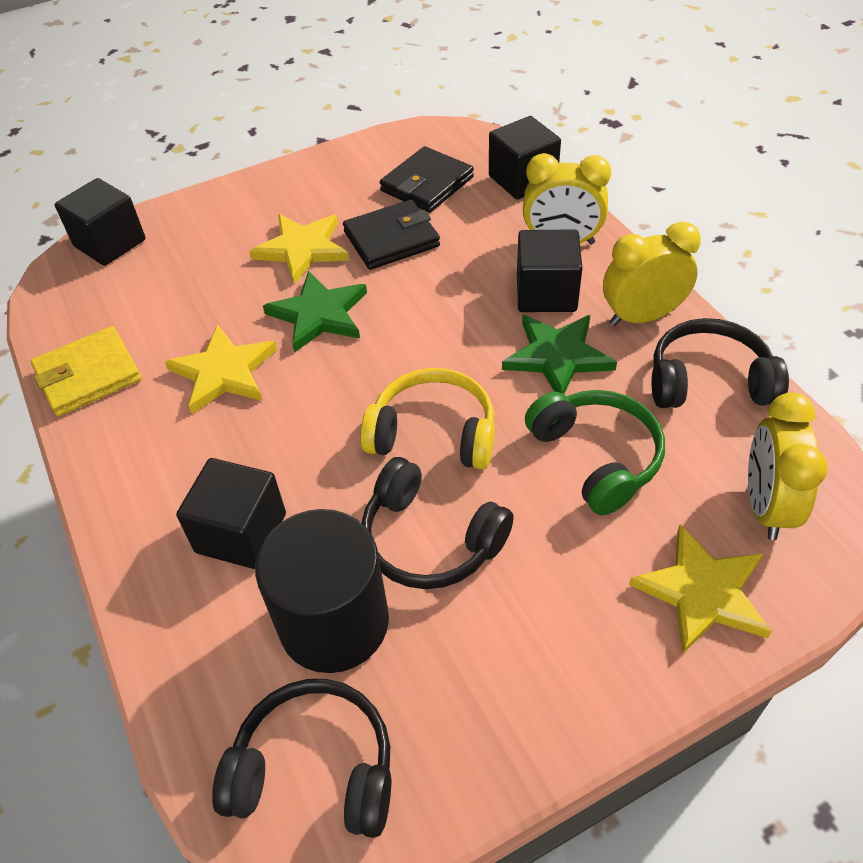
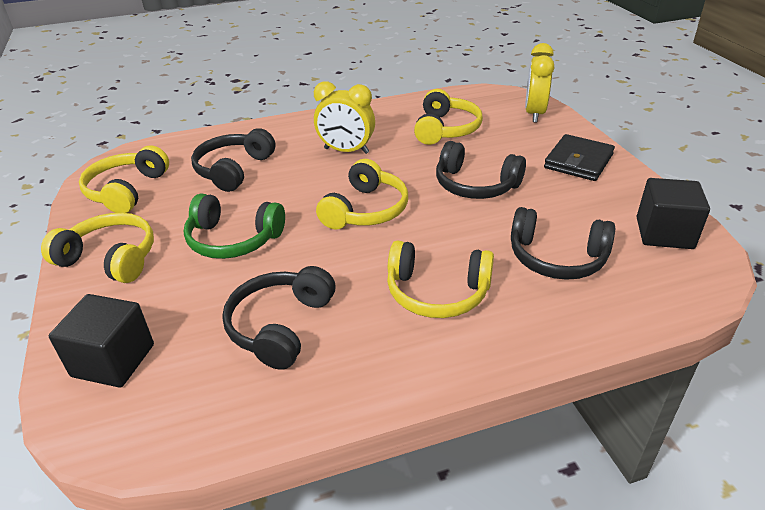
black cube: [55,178,145,266] [176,458,286,569] [489,116,561,200] [517,229,582,312] = 4 -> [49,294,154,387] [637,178,710,249] = 2
black cylinder: [255,509,389,673] = 1 -> none = 0
black headphones: [212,679,391,838] [361,457,514,589] [652,318,789,408] = 3 -> [191,128,275,192] [222,266,335,370] [436,141,526,199] [511,207,615,280] = 4
black wallet: [343,200,440,270] [380,146,474,213] = 2 -> [544,134,615,181] = 1
green star: [263,271,367,353] [502,315,617,394] = 2 -> none = 0
yellow clock: [523,153,611,245] [603,222,701,326] [748,392,828,540] = 3 -> [314,81,375,154] [525,43,554,122] = 2
yellow headphones: [361,368,495,469] = 1 -> [41,213,154,283] [79,145,169,213] [316,159,408,230] [387,241,494,318] [414,89,483,145] = 5
yellow star: [165,324,277,414] [249,214,349,284] [629,524,772,654] = 3 -> none = 0
yellow wallet: [31,326,142,416] = 1 -> none = 0

